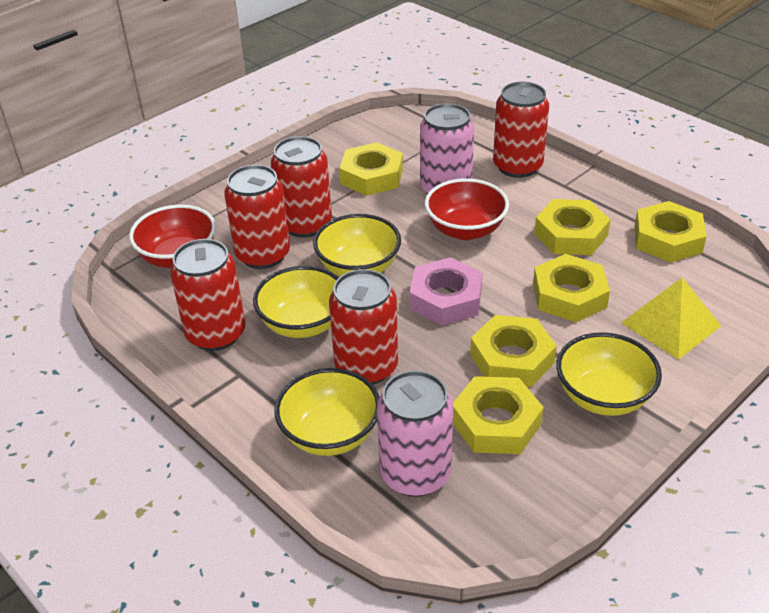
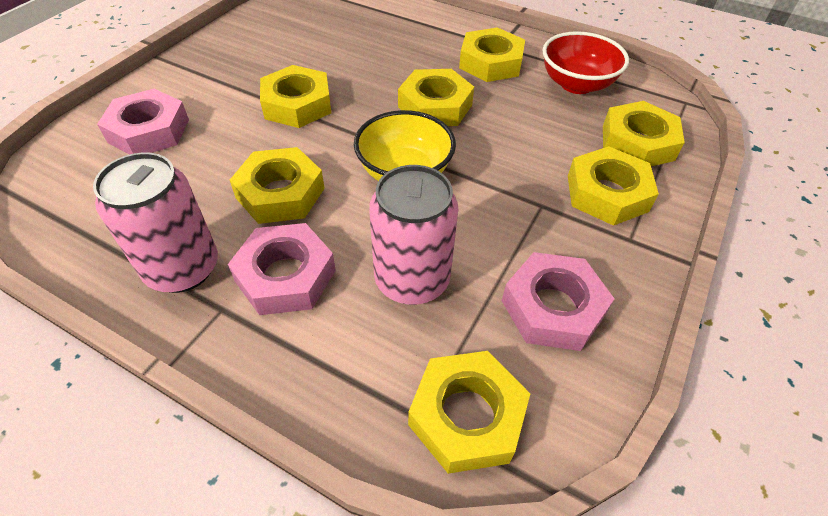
pink nut: [410,257,483,326] = 1 -> [97,89,189,155] [228,223,336,315] [502,252,614,351] = 3
red bowl: [129,205,216,268] [425,178,509,240] = 2 -> [543,31,629,94] = 1
red can: [170,239,245,351] [224,165,290,269] [271,136,332,238] [329,269,398,384] [493,82,549,178] = 5 -> none = 0
yellow bowl: [253,266,339,338] [274,368,379,456] [313,214,401,276] [556,332,662,416] = 4 -> [354,110,456,181] = 1
yellow nut: [339,142,403,196] [453,376,544,454] [470,315,557,387] [533,254,610,322] [534,199,611,255] [634,201,707,263] = 6 -> [230,147,325,224] [260,65,331,128] [398,69,474,126] [408,351,530,474] [459,27,525,82] [568,146,659,226] [603,101,685,166] = 7
yellow pyramid: [621,277,721,360] = 1 -> none = 0

